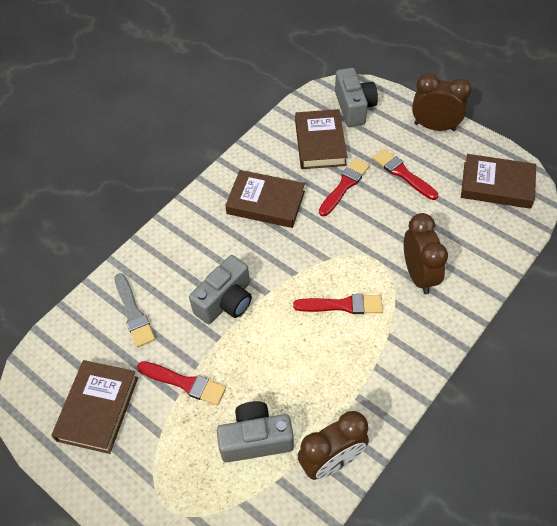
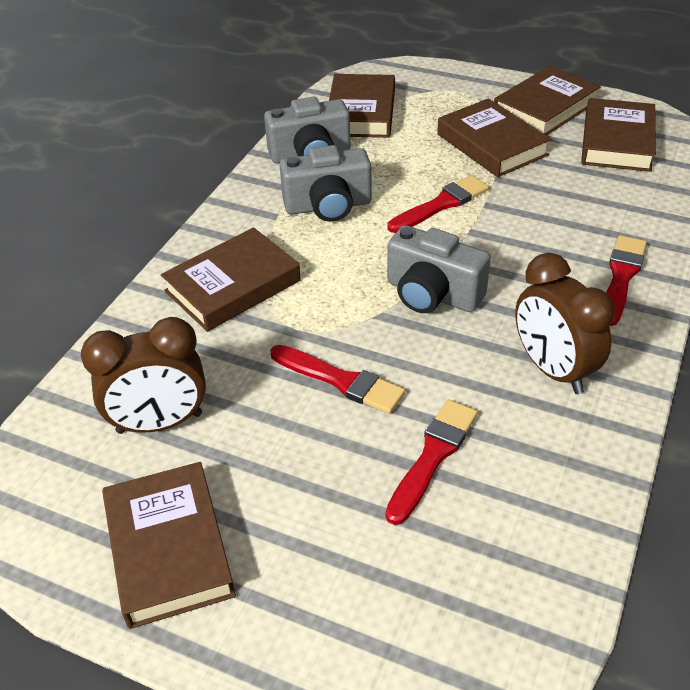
brown book: [51,360,138,454] [225,170,305,228] [295,109,347,169] [461,154,536,209] = 4 -> [102,462,236,629] [161,228,301,332] [329,74,395,138] [437,98,551,177] [494,66,601,135] [581,98,656,172] = 6
brown clock: [298,411,369,480] [404,213,448,294] [412,73,472,131] = 3 -> [81,317,206,434] [515,253,615,394] = 2
grey brush: [114,273,155,347] = 1 -> none = 0

